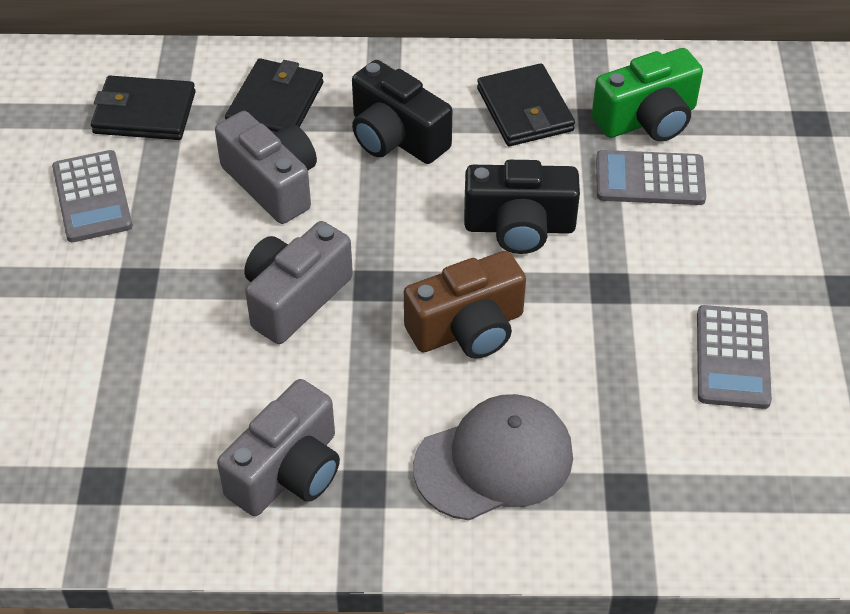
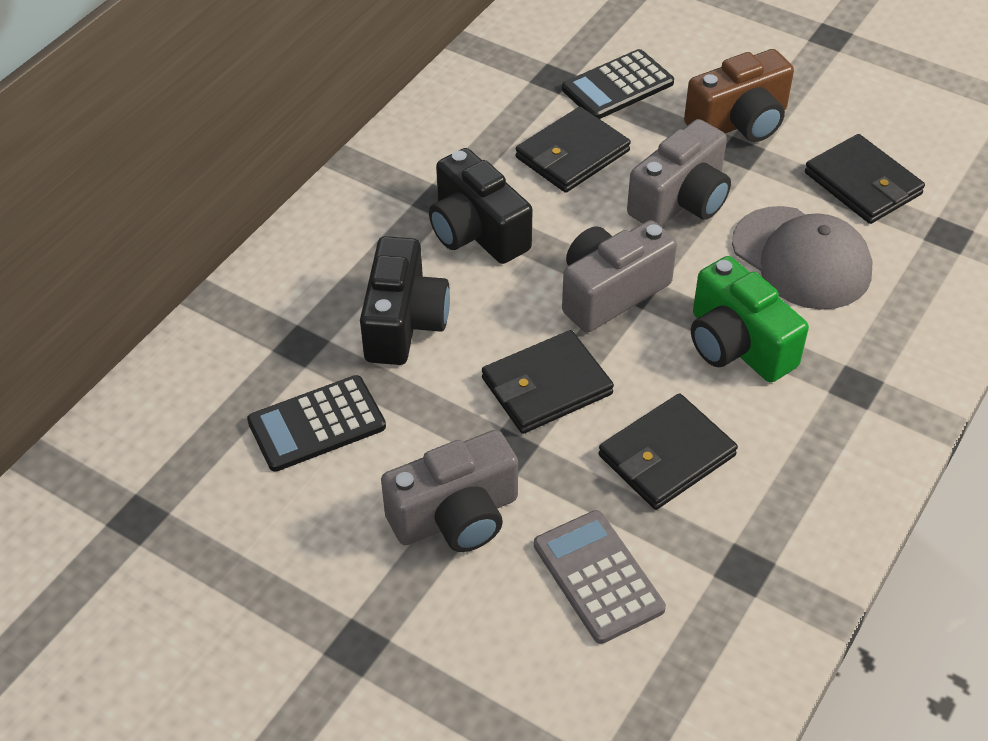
black calculator: none = 0 -> [247,375,386,472] [562,49,674,119] = 2
black wallet: [91,76,196,140] [225,58,323,133] [477,63,575,146] = 3 -> [482,330,614,434] [516,107,631,193] [599,393,738,510] [805,134,925,224] = 4
grey calculator: [52,150,133,242] [596,150,706,205] [697,305,772,409] = 3 -> [534,510,666,644] = 1

